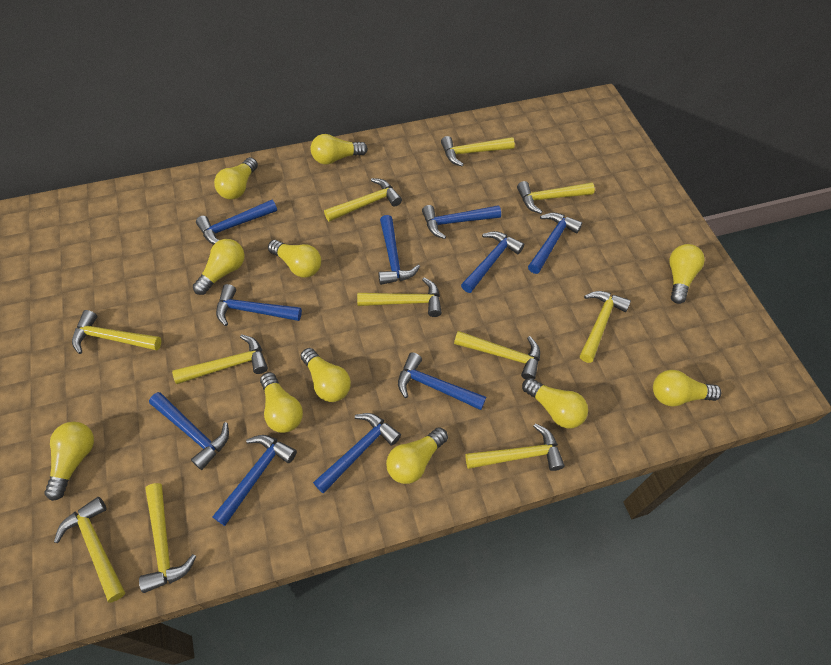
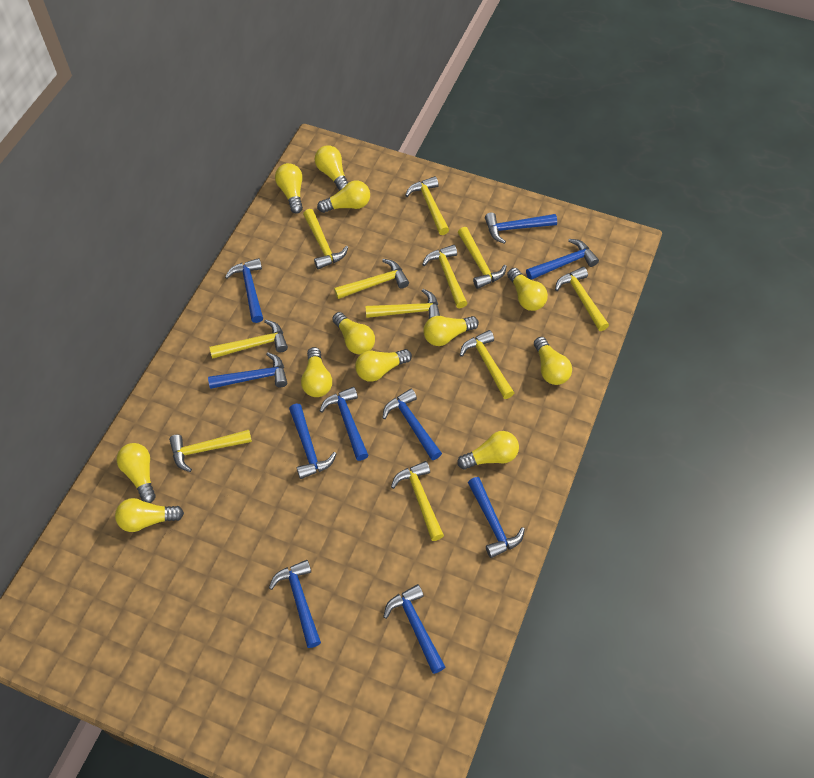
yellow light bulb: [44,422,94,501] [193,239,245,295] [214,157,258,199] [260,372,303,433] [268,240,321,278] [301,348,351,402] [311,134,368,165] [386,427,448,484] [522,378,588,429] [653,370,721,407] [669,244,705,304] = 11 -> [115,498,184,532] [117,443,156,503] [275,163,303,214] [301,347,332,397] [315,145,348,191] [317,181,370,213] [332,312,375,354] [355,349,412,382] [423,316,479,346] [457,431,519,470] [507,268,548,311] [534,337,572,385] = 12

